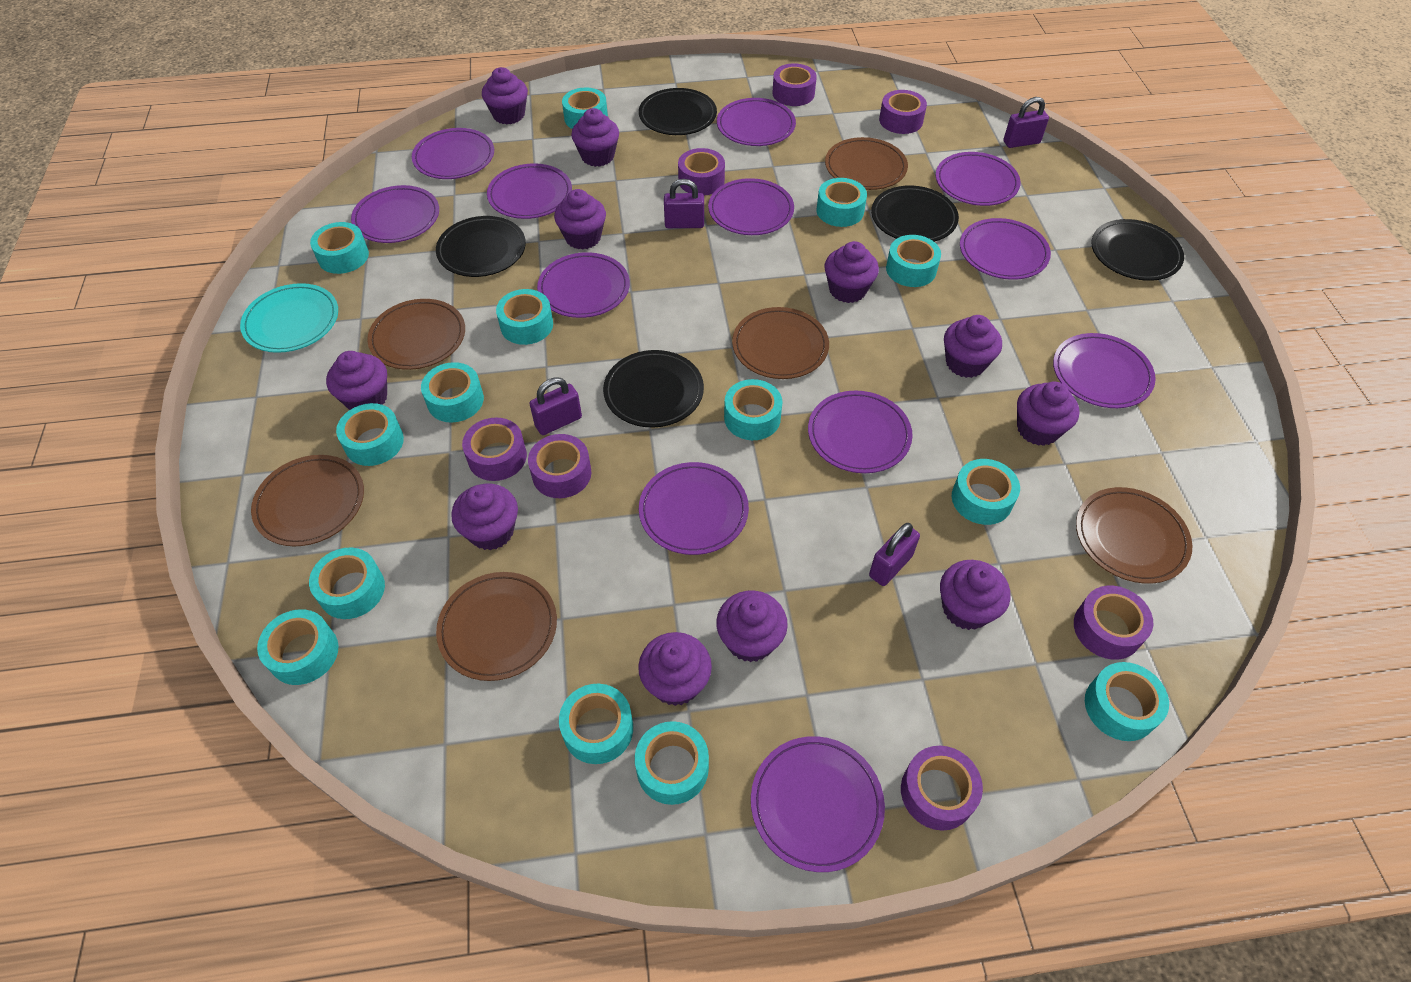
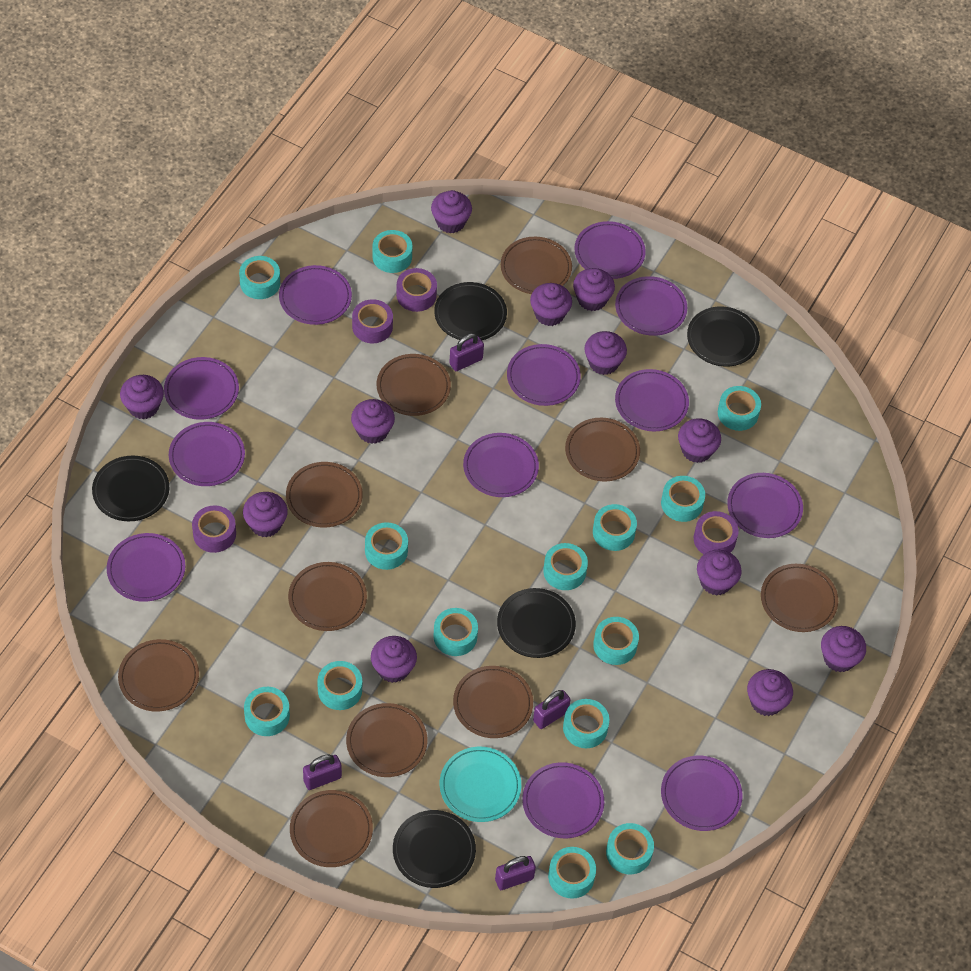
brown plate: [251,455,364,546] [367,299,465,370] [436,572,557,681] [732,307,829,379] [825,137,908,190] [1076,487,1192,584] = 6 -> [118,639,199,712] [286,462,363,527] [288,562,367,631] [290,790,373,867] [346,703,427,777] [377,354,451,416] [453,666,533,738] [501,237,572,294] [565,418,640,481] [761,564,838,632] = 10
purple cupcake: [326,351,387,410] [451,484,518,550] [482,67,528,125] [554,189,606,250] [571,108,619,167] [638,632,712,706] [716,591,788,662] [824,241,879,303] [940,560,1010,630] [944,315,1002,378] [1017,381,1079,446] = 11 -> [120,375,164,419] [243,492,288,538] [351,399,395,444] [371,636,417,683] [431,190,472,233] [530,283,572,326] [573,268,615,311] [584,331,627,375] [678,418,721,463] [697,550,742,596] [747,669,793,716] [821,626,866,672] = 12
purple tape: [462,417,527,481] [528,434,591,498] [678,148,725,195] [772,63,817,106] [879,90,927,134] [901,746,983,831] [1074,586,1153,660] = 7 -> [192,505,236,553] [352,299,393,343] [396,268,437,312] [694,511,739,554] = 4

